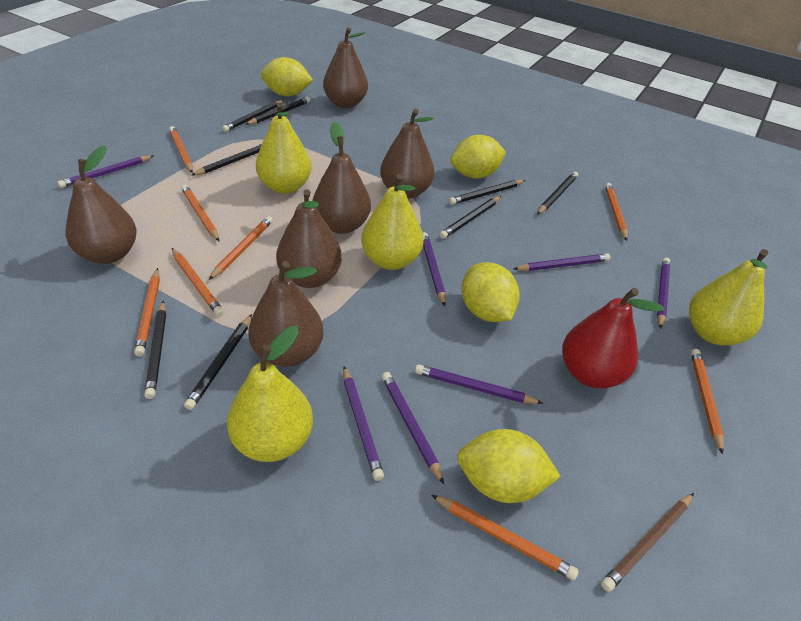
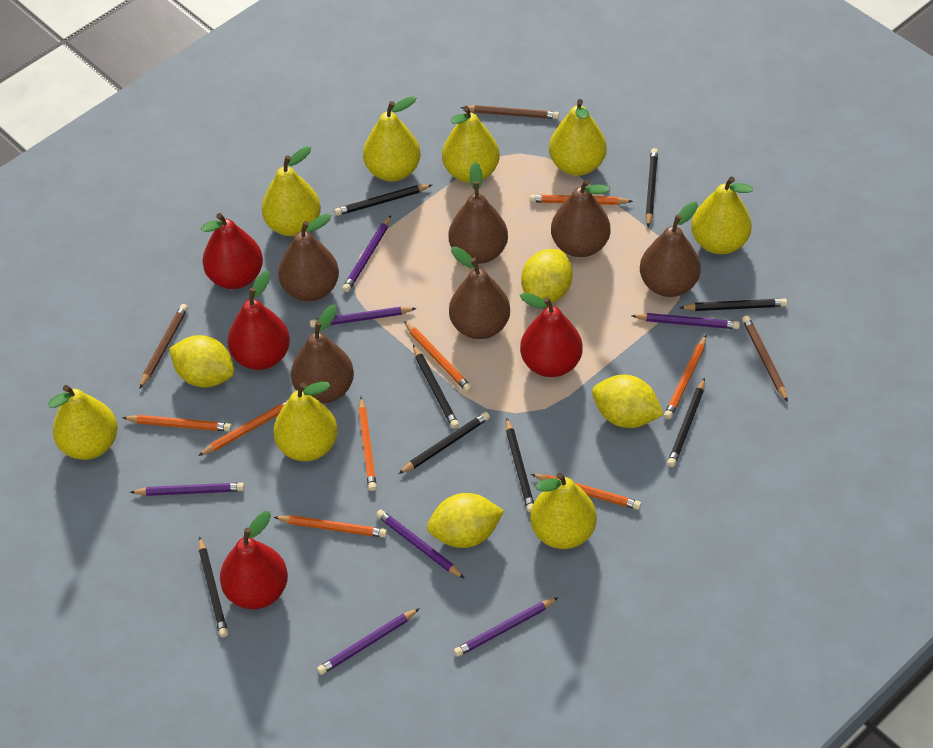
brown pencil: [601,493,694,592] = 1 -> [139,304,188,389] [461,105,559,119] [742,316,788,402] = 3
red pear: [562,288,664,388] = 1 -> [201,213,263,289] [220,511,288,609] [228,271,290,370] [520,293,583,377] = 4
yellow pear: [227,326,313,462] [256,102,311,194] [361,174,424,270] [689,249,768,346] = 4 -> [48,385,117,460] [262,146,321,236] [273,382,338,461] [363,96,421,182] [442,106,500,183] [530,473,597,549] [549,99,607,176] [691,177,753,254] = 8

